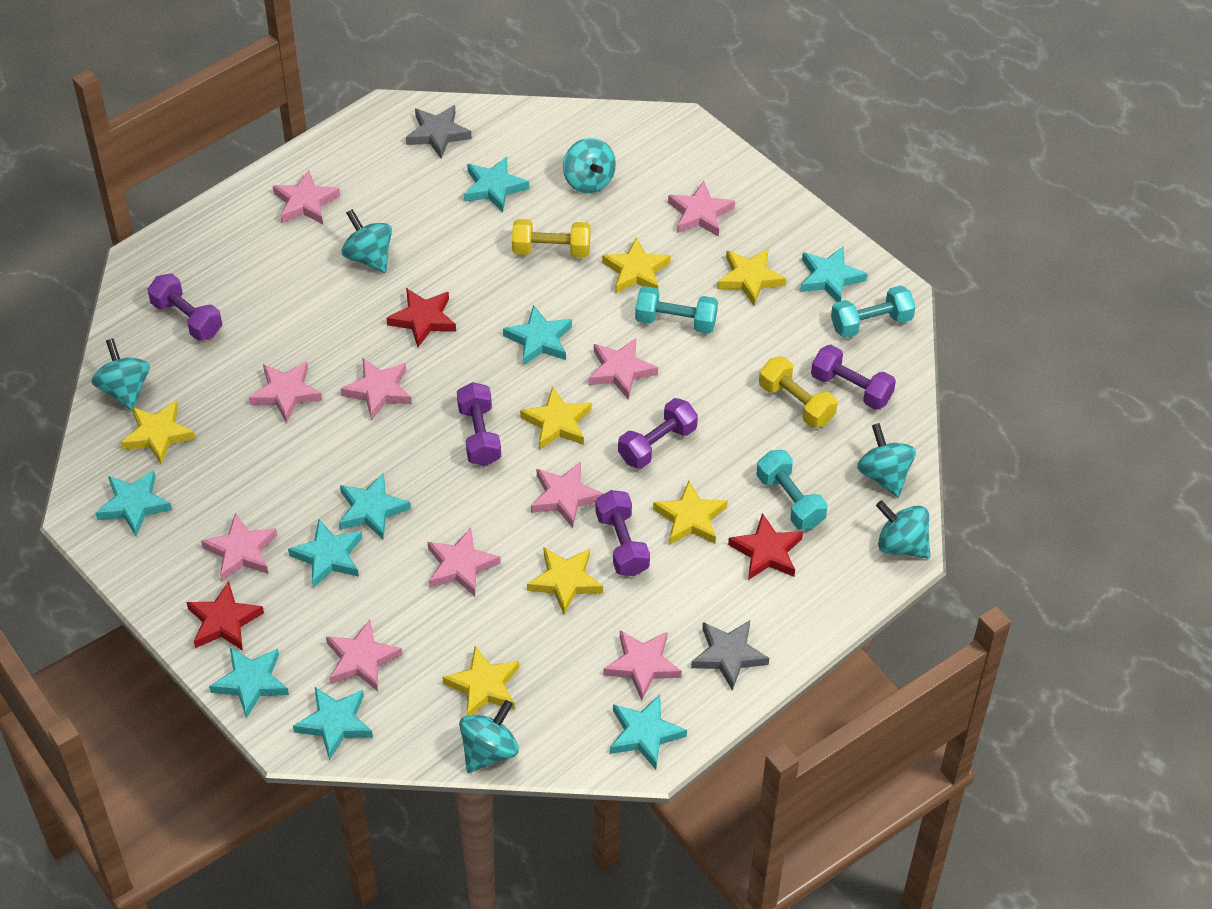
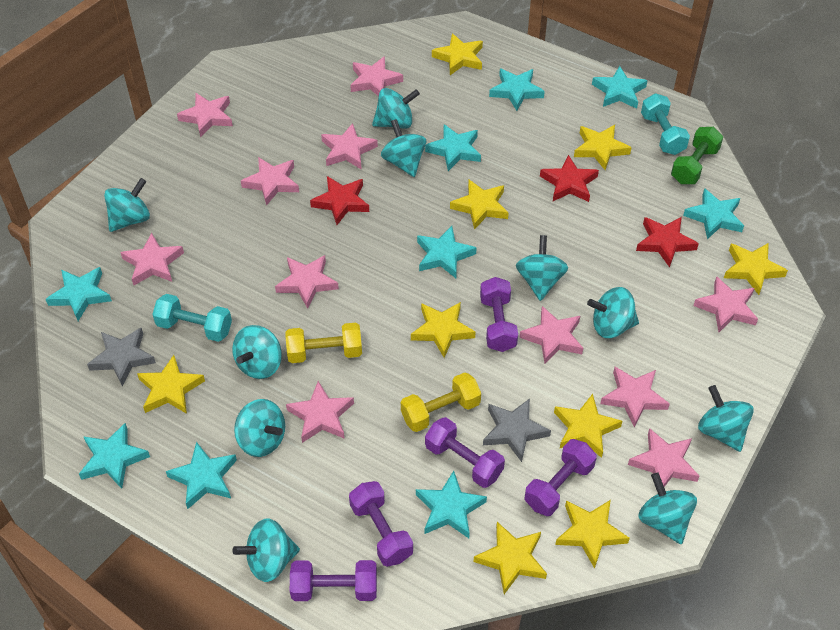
green dumbbell: none = 0 -> [671,127,723,184] = 1
pink star: [201,513,277,581] [249,361,322,423] [273,170,340,224] [326,620,402,691] [341,358,412,420] [428,528,501,596] [531,462,604,528] [588,338,658,399] [604,630,682,700] [668,181,735,237] = 10 -> [120,233,184,285] [177,93,233,138] [241,157,299,206] [275,255,339,309] [286,381,354,443] [321,123,378,170] [350,56,403,97] [519,306,583,364] [600,367,670,427] [628,428,699,487] [693,276,758,332] = 11
turquoise dumbbell: [635,286,718,334] [757,450,827,530] [831,285,915,338] = 3 -> [152,294,232,342] [641,93,690,155] = 2
turquoise spinning top: [91,339,150,411] [341,209,392,273] [459,700,519,773] [563,138,616,193] [857,423,916,497] [876,500,930,559] = 6 -> [104,178,150,232] [232,325,282,379] [232,518,300,582] [234,399,285,457] [372,88,420,129] [381,119,426,177] [516,235,568,301] [587,287,639,338] [638,472,697,544] [698,385,754,452] = 10
yellow star: [121,401,196,465] [442,646,519,716] [520,386,592,450] [527,548,603,614] [602,237,671,293] [653,481,727,545] [717,248,786,306] = 7 -> [137,355,205,414] [411,302,475,358] [432,33,483,75] [450,180,509,230] [474,522,547,594] [554,394,622,458] [555,500,630,569] [574,125,632,170] [724,243,788,295] = 9

